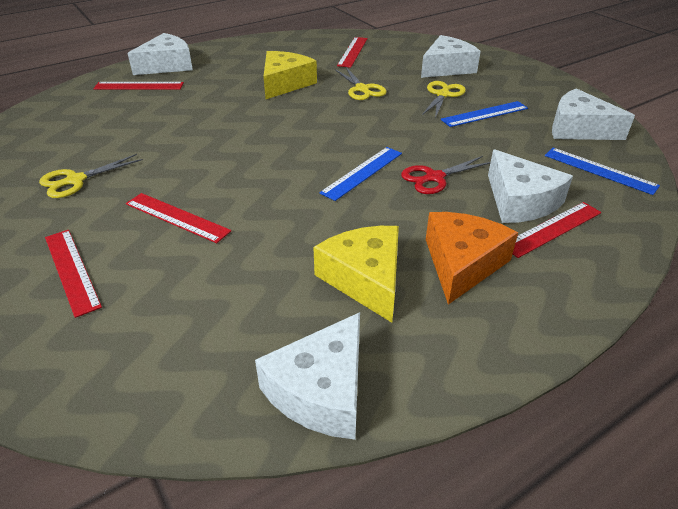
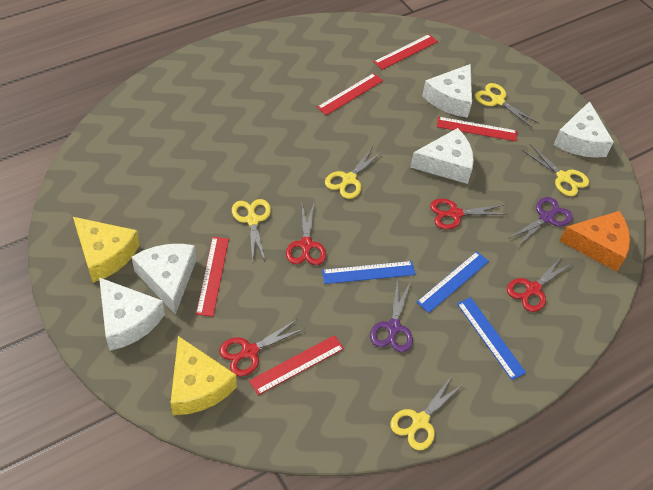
purple scissors: none = 0 -> [370,280,413,352] [508,197,572,247] = 2
red scissors: [401,156,491,194] = 1 -> [219,319,304,377] [286,204,326,265] [430,199,506,229] [507,255,573,312] = 4
yellow scissors: [39,154,143,198] [335,67,386,100] [422,81,466,118] = 3 -> [232,199,271,263] [325,148,383,199] [390,376,462,450] [475,83,539,128] [522,144,589,196] = 5

